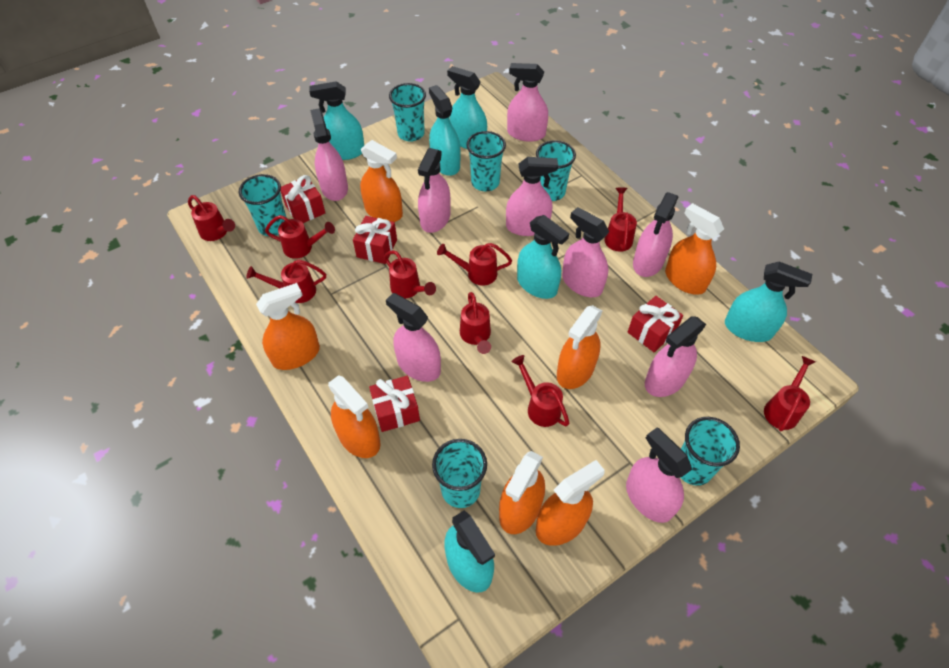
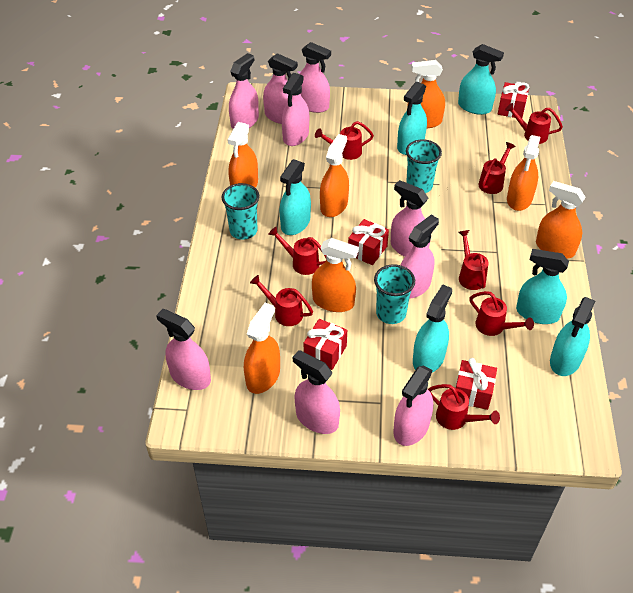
red watering can: [188,195,235,241] [246,259,326,303] [265,215,335,259] [384,250,436,298] [437,243,512,286] [460,292,491,354] [511,355,569,427] [604,187,637,252] [764,356,816,431] = 9 -> [250,275,313,326] [268,227,326,275] [315,121,374,160] [428,384,500,430] [459,230,488,290] [469,291,534,336] [478,142,516,194] [505,103,563,144] = 8
turquoise cup: [239,174,287,236] [389,83,426,142] [432,439,487,508] [466,131,506,191] [536,140,576,201] [680,417,740,486] = 6 -> [222,183,259,240] [374,264,415,324] [406,139,442,193] = 3

